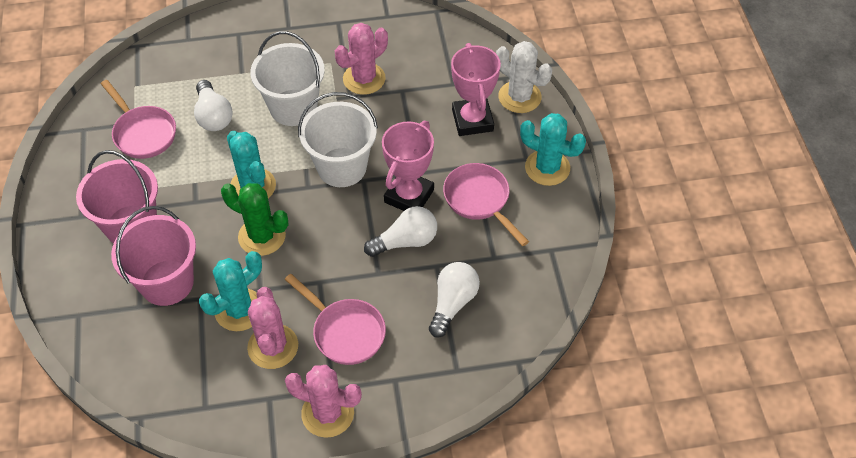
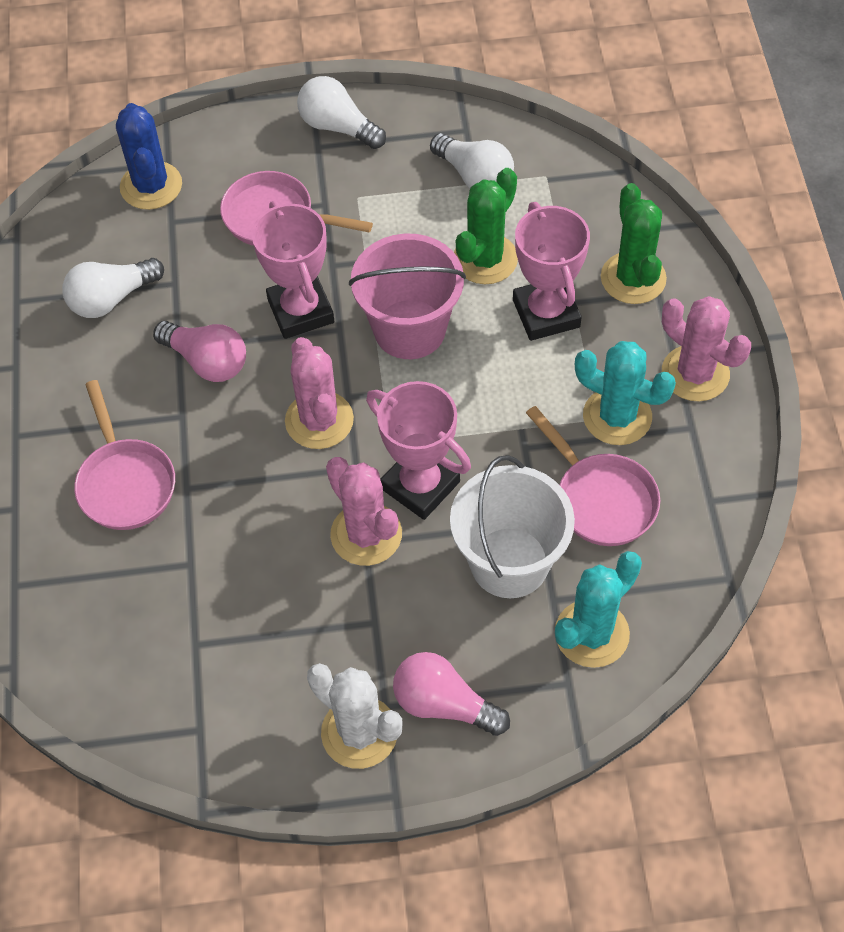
blue cactus: none = 0 -> [116,103,182,210] = 1
green cactus: [221,183,288,256] = 1 -> [454,168,518,284] [601,183,667,304] = 2
pink bucket: [76,150,158,244] [111,206,196,306] = 2 -> [349,234,466,359] = 1
pink light bulb: none = 0 -> [153,321,246,382] [393,652,510,736] = 2
pink trophy: [382,121,434,211] [451,43,501,136] = 2 -> [252,201,334,339] [366,381,471,520] [513,202,590,341] = 3
turquoise cactus: [199,251,262,331] [227,131,276,198] [520,113,586,186] = 3 -> [555,551,642,668] [575,341,676,445] = 2
white bucket: [250,31,325,126] [298,92,378,187] = 2 -> [450,455,575,598] = 1

